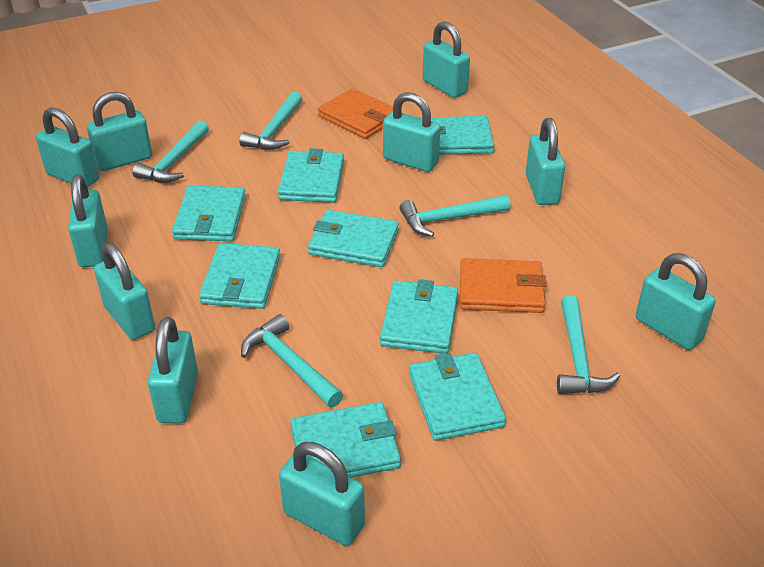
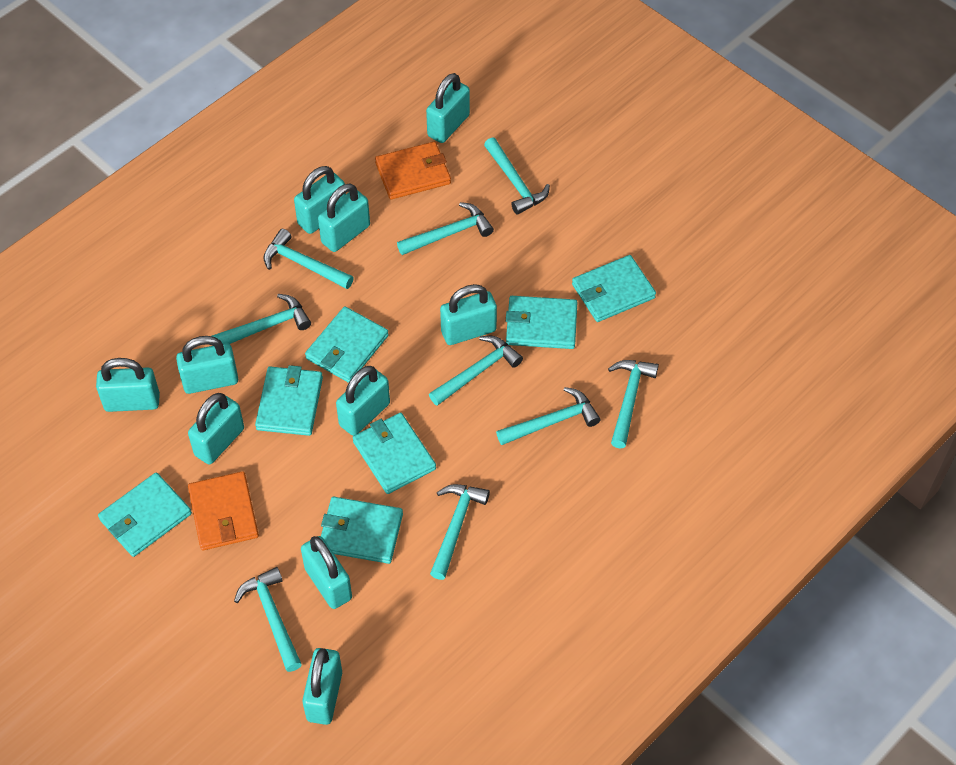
turquoise hammer: [132,121,209,183] [239,92,302,150] [241,314,343,408] [399,195,510,237] [557,295,620,394] = 5 -> [212,294,311,344] [234,567,302,672] [263,229,354,289] [397,202,494,255] [429,336,523,406] [430,484,490,580] [484,138,550,215] [496,387,600,445] [608,360,659,449] = 9
turquoise wallet: [172,186,246,241] [199,243,280,309] [278,148,344,203] [290,402,401,478] [308,210,399,267] [380,279,458,354] [409,352,506,441] [431,116,494,155] = 8 -> [98,472,192,557] [255,365,323,436] [305,306,389,383] [321,497,403,564] [353,412,436,494] [506,296,577,349] [572,255,656,322] = 7

